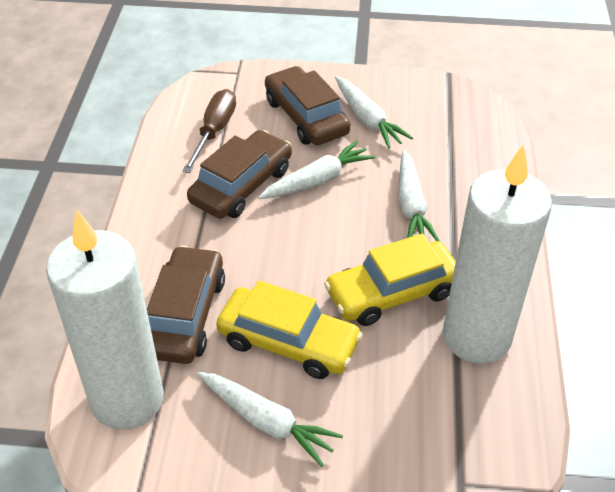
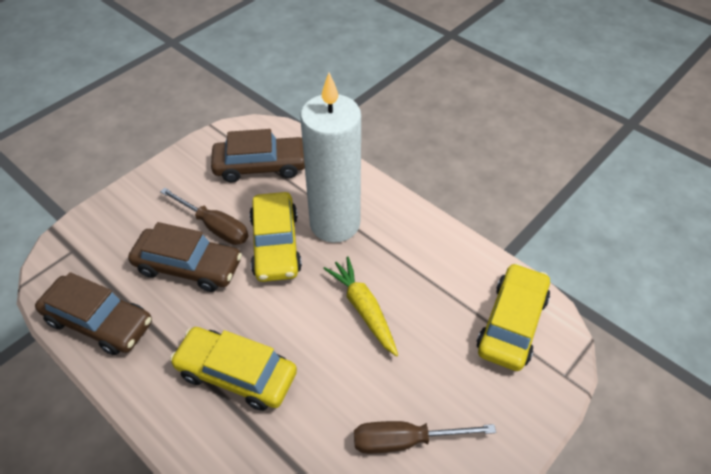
brown screwdriver: [182,89,236,173] = 1 -> [160,188,249,245] [354,421,496,454] = 2
white candle: [46,210,164,430] [443,145,552,364] = 2 -> [300,72,361,243] = 1
white carrot: [197,372,343,467] [258,140,375,199] [335,76,413,149] [398,150,440,242] = 4 -> none = 0
yellow car: [216,280,363,379] [324,234,456,326] = 2 -> [170,327,297,411] [249,192,302,282] [476,263,550,371] = 3
yellow carrot: none = 0 -> [323,257,398,357] = 1

